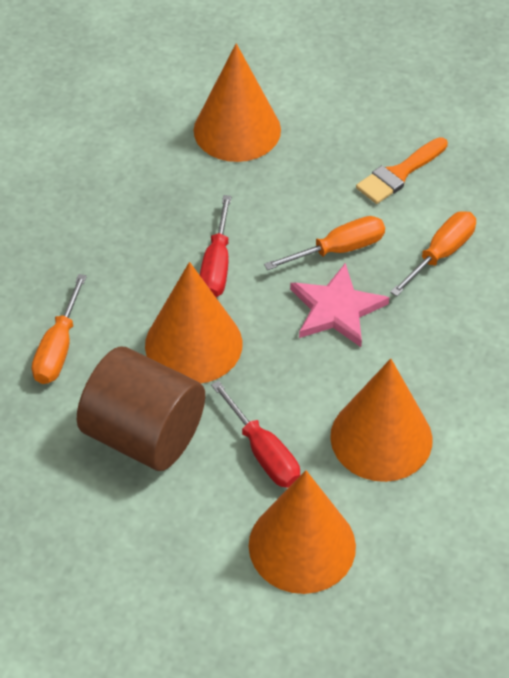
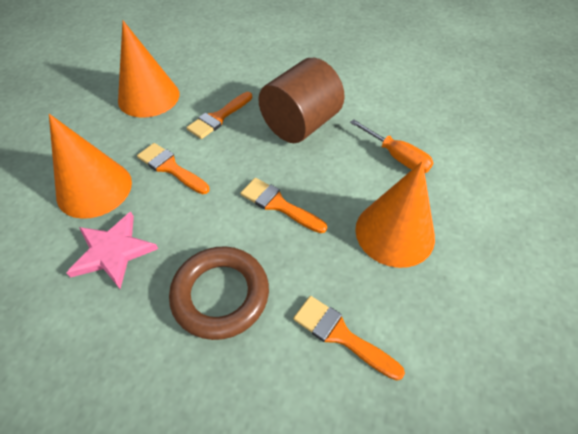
brown ring: none = 0 -> [169,246,269,340] = 1
orange brush: [356,137,448,204] = 1 -> [137,143,210,194] [186,92,252,139] [240,178,327,233] [293,296,405,381] = 4
orange cone: [145,262,243,383] [193,43,281,162] [249,470,356,594] [330,359,432,482] = 4 -> [49,114,132,219] [118,21,179,118] [355,161,435,268] = 3
orange screwdriver: [32,274,87,384] [264,216,385,270] [390,211,476,296] = 3 -> [350,119,433,173] = 1
red screwdriver: [200,195,231,297] [211,381,300,488] = 2 -> none = 0

